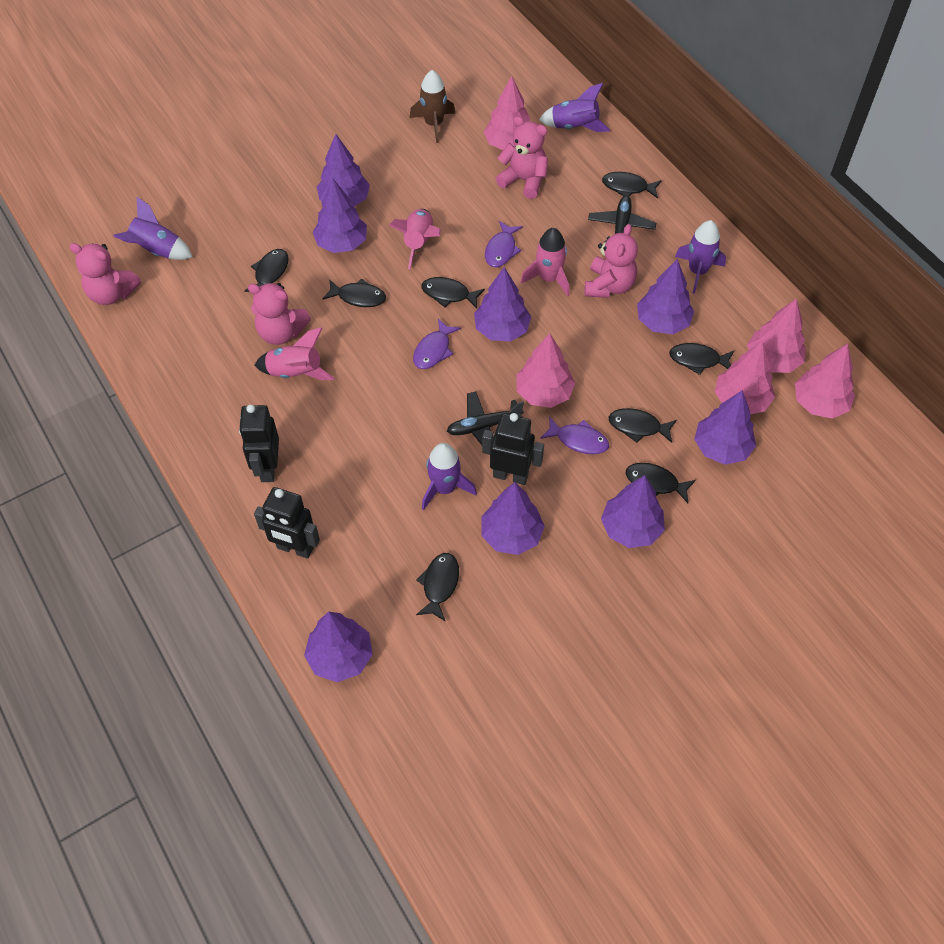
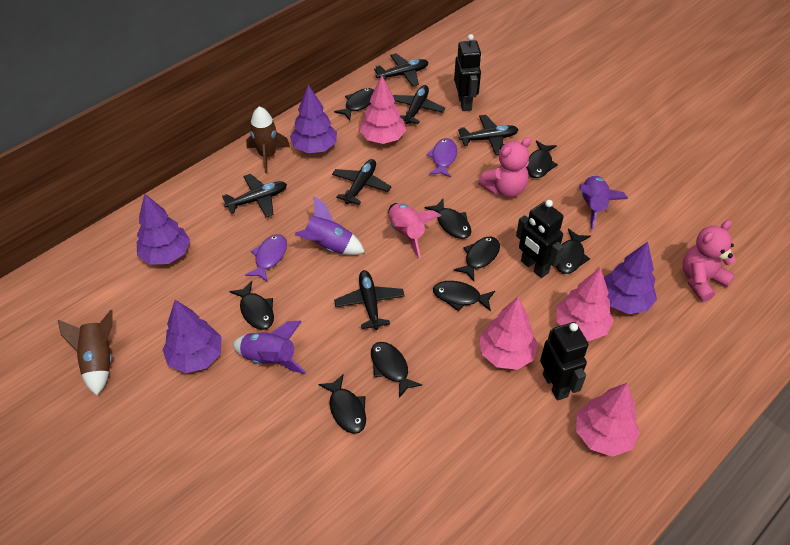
black fish: [244,249,289,292] [322,278,386,307] [416,553,459,622] [421,277,485,308] [602,172,662,199] [609,408,677,443] [626,463,696,503] [669,343,734,375] = 8 -> [229,281,274,330] [319,374,366,434] [334,88,374,120] [371,342,422,398] [425,199,471,239] [433,281,495,311] [453,237,500,281] [526,141,558,178] [556,229,591,274] = 9
black plane: [447,391,524,445] [588,196,656,243] = 2 -> [222,174,287,217] [332,159,391,205] [334,270,405,330] [374,53,429,87] [393,85,445,124] [458,115,519,155] = 6
brown rocket: [410,70,456,143] = 1 -> [58,310,113,395] [246,106,290,173] = 2
pink rocket: [255,327,335,380] [389,209,440,269] [521,228,569,296] = 3 -> [388,203,441,258] = 1
pink teddy bear: [69,243,141,305] [248,283,311,345] [496,116,548,199] [584,224,638,298] = 4 -> [478,137,531,197] [683,220,736,302] = 2
pink tree: [484,76,530,150] [516,333,575,408] [715,340,775,414] [747,298,806,373] [795,344,855,419] = 5 -> [359,76,406,144] [479,297,538,370] [557,268,614,341] [576,383,640,457] = 4
purple fish: [413,318,461,369] [485,221,522,267] [540,416,609,454] = 3 -> [245,234,287,282] [426,138,457,177] = 2
purple rocket: [113,197,193,260] [422,443,477,510] [539,83,610,132] [675,220,726,294] = 4 -> [233,320,306,374] [295,196,365,255] [580,175,628,230] = 3
purple tree: [304,612,373,682] [313,177,367,253] [317,134,370,206] [474,267,531,342] [481,482,545,555] [601,475,665,548] [637,259,694,334] [694,390,756,465] = 8 -> [137,193,190,265] [163,300,222,373] [290,85,337,153] [604,242,657,314] = 4

